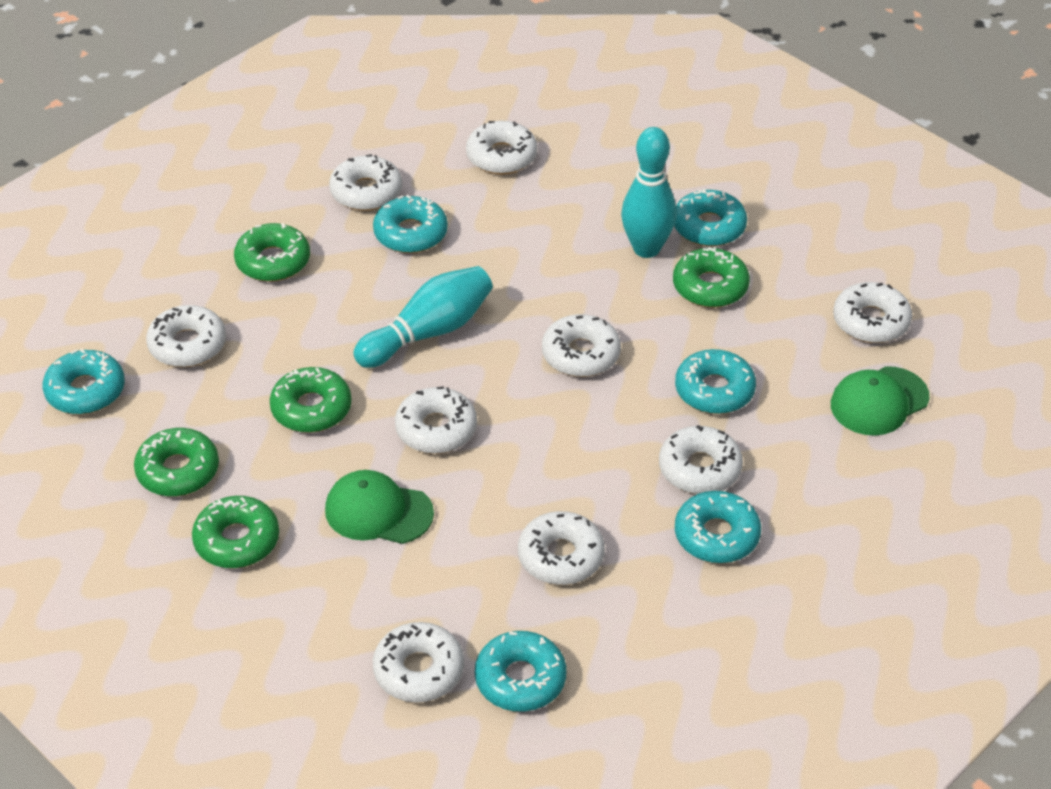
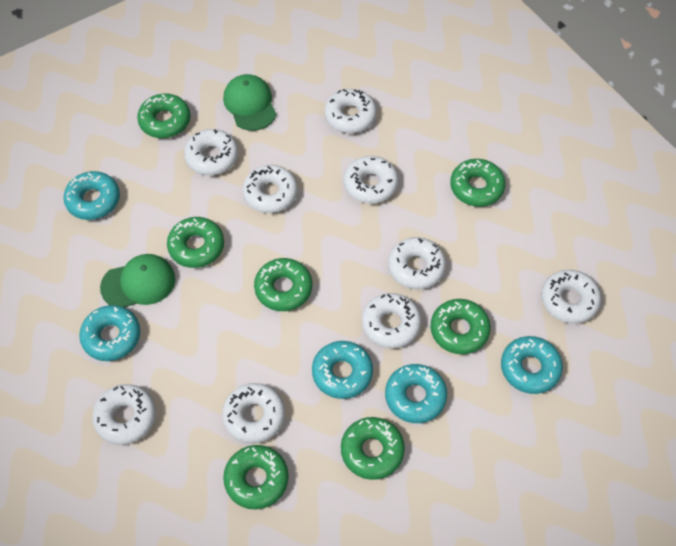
green donut: [134,428,219,497] [192,496,279,568] [234,223,310,282] [270,367,352,433] [673,247,750,308] = 5 -> [137,94,191,138] [167,217,224,268] [223,445,289,510] [254,258,312,311] [341,417,405,480] [431,299,491,354] [450,159,506,207] = 7
turquoise bowling pin: [353,266,493,368] [621,127,677,258] = 2 -> none = 0
turquoise donut: [42,349,125,414] [373,195,448,253] [475,631,567,712] [674,189,747,246] [675,349,756,414] [675,491,761,563] = 6 -> [63,171,120,220] [79,305,141,361] [312,341,373,399] [385,364,447,423] [501,336,563,394] = 5

